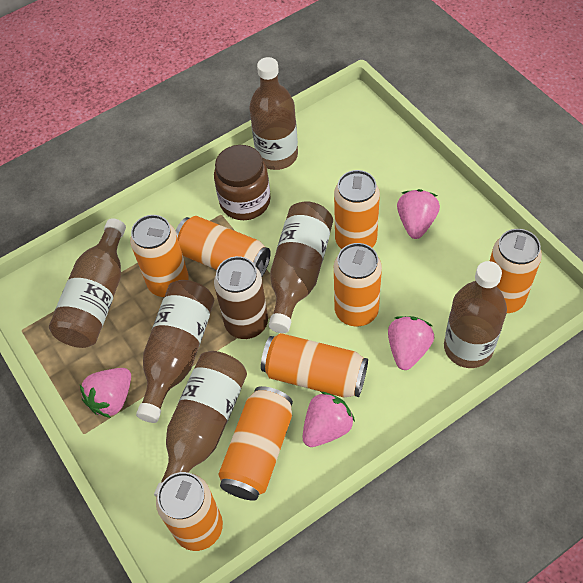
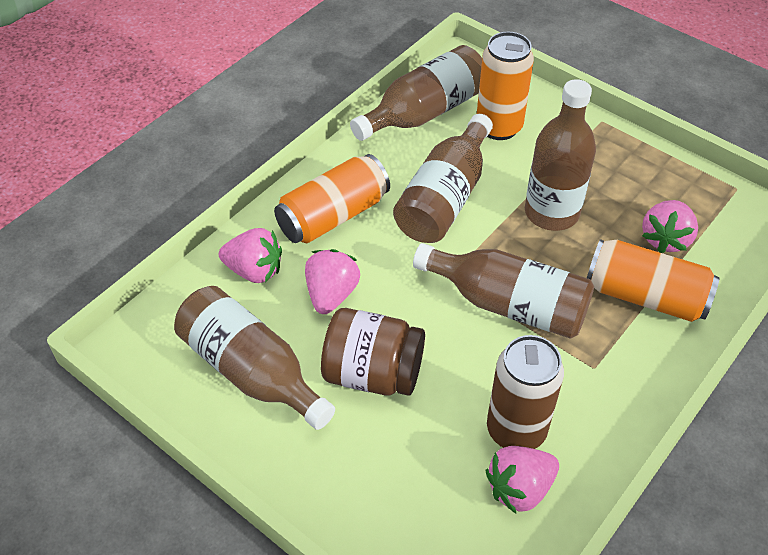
brown bottle: [49,219,126,348] [136,280,214,423] [154,351,247,497] [249,57,298,170] [268,201,333,333] [444,261,507,368] = 6 -> [174,286,335,430] [350,45,482,141] [393,114,493,243] [413,243,594,339] [525,79,596,231] = 5
orange can: [130,215,189,297] [156,472,223,551] [175,216,271,277] [218,386,293,501] [261,333,368,398] [334,170,380,249] [334,243,382,326] [490,229,542,313] = 8 -> [274,154,390,243] [477,32,534,140] [587,239,720,322] = 3

